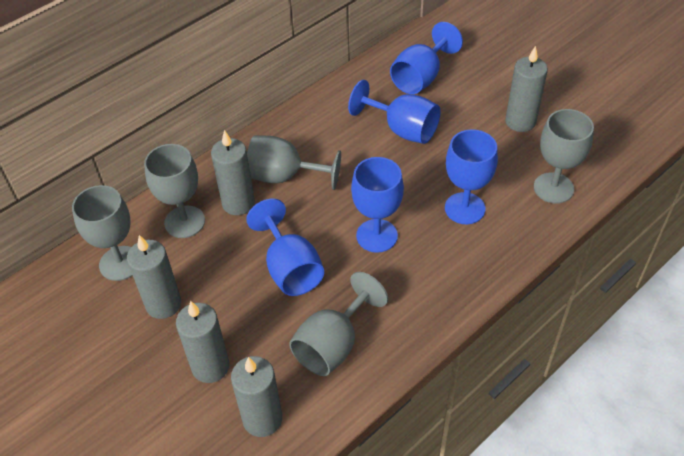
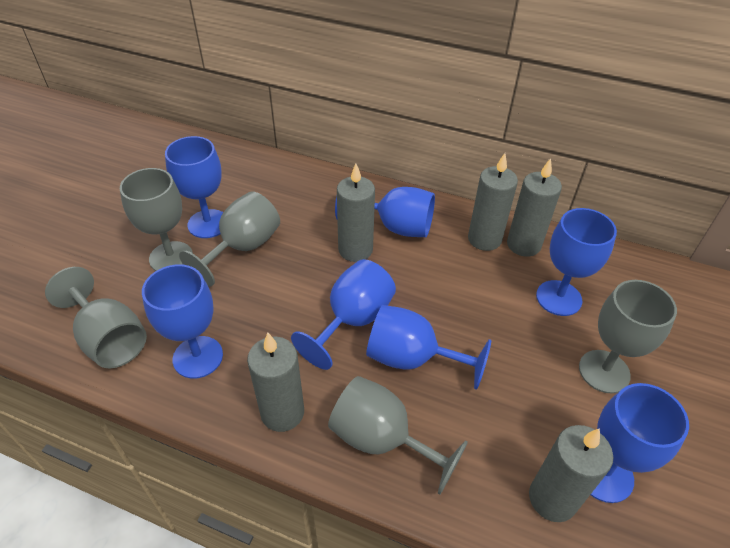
blue goblet: [246,199,324,296] [348,80,441,144] [351,157,404,253] [390,22,463,94] [445,129,498,224] = 5 -> [142,264,223,379] [165,136,223,238] [291,259,396,370] [335,187,435,237] [366,305,491,390] [536,208,617,316] [591,383,689,503] = 7

